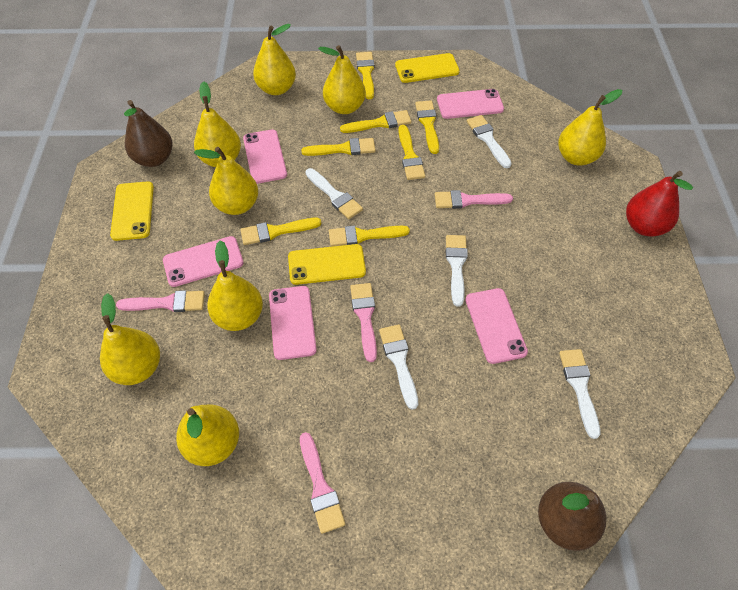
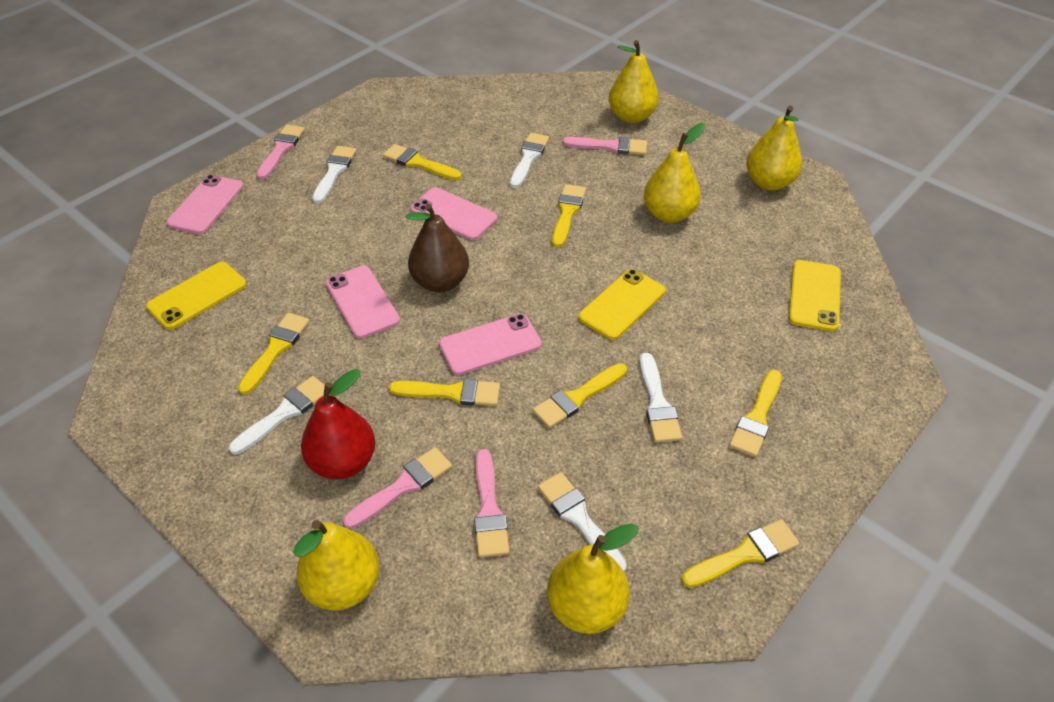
brown pear: [124,100,173,167] [538,482,606,551] = 2 -> [406,204,469,292] = 1
pink phone: [163,236,244,287] [243,129,287,184] [269,286,317,360] [437,89,504,119] [465,288,528,364] = 5 -> [167,175,244,234] [326,266,400,339] [410,187,497,240] [439,314,542,375] = 4
yellow pear: [100,293,160,385] [176,404,239,466] [194,81,241,167] [194,147,258,215] [207,240,263,331] [253,24,296,95] [318,45,366,114] [558,89,622,166] = 8 -> [293,520,380,610] [547,524,639,634] [609,40,659,123] [644,123,705,223] [746,105,802,190] = 5

